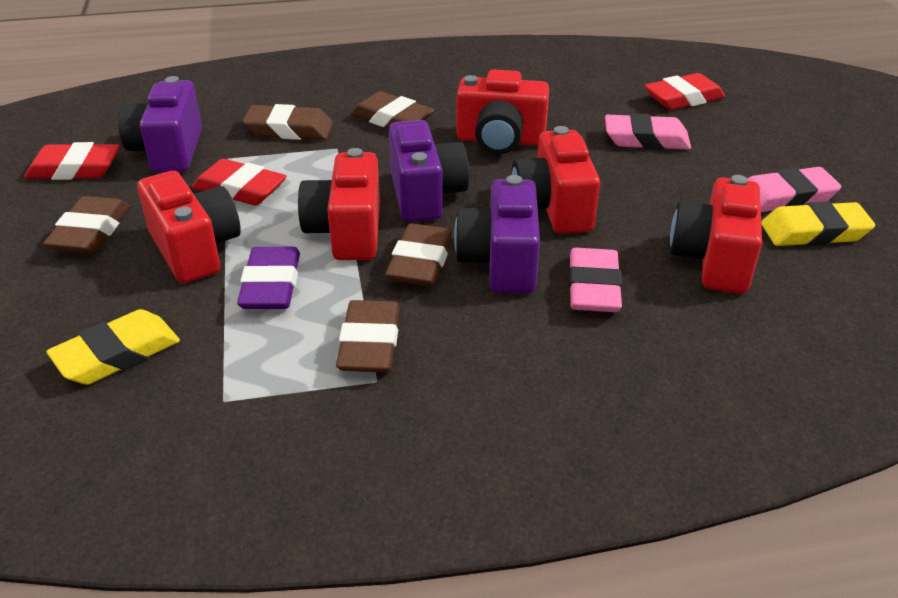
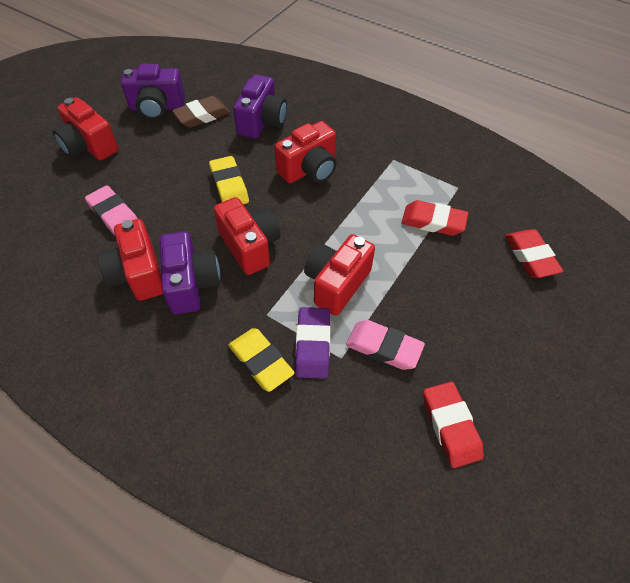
brown eraser: [43,196,129,254] [243,104,333,140] [336,300,400,372] [351,91,434,128] [385,223,453,286] = 5 -> [172,96,230,128] = 1
pink eraser: [569,248,622,312] [605,113,691,150] [748,167,841,212] = 3 -> [85,186,138,236] [346,320,425,370] = 2

